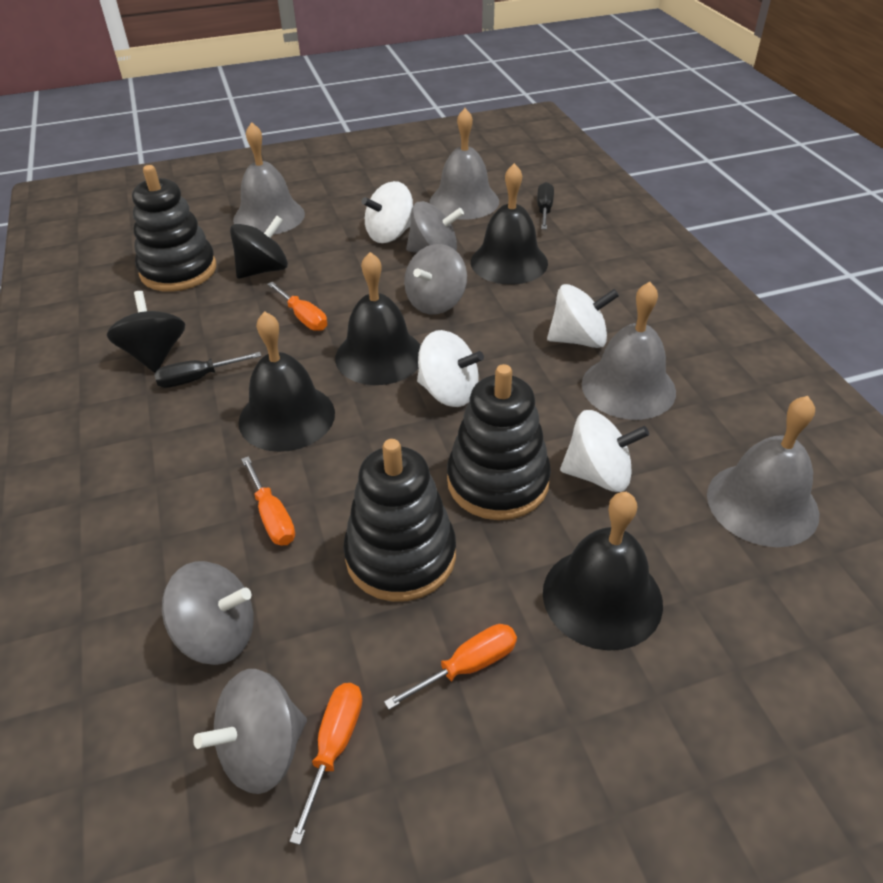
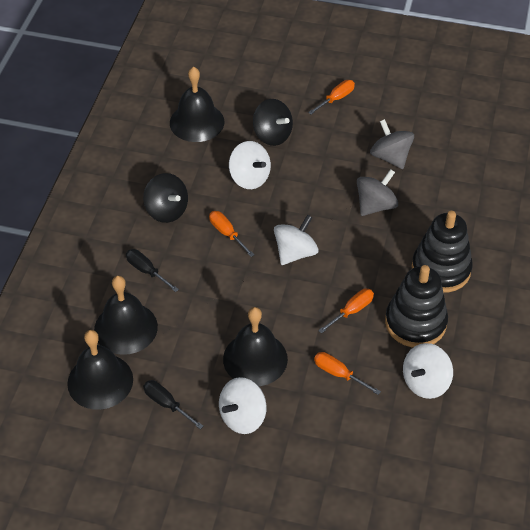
black stacking toy: [132,165,216,292] [343,439,456,602] [447,364,551,520] = 3 -> [385,265,448,347] [411,211,473,293] = 2
grey bell: [233,122,305,235] [430,108,499,220] [582,282,676,420] [707,396,819,547] = 4 -> none = 0
grey spinning top: [162,561,254,665] [193,669,307,794] [404,244,467,314] [406,201,464,253] = 4 -> [357,169,398,216] [370,119,414,169] = 2

